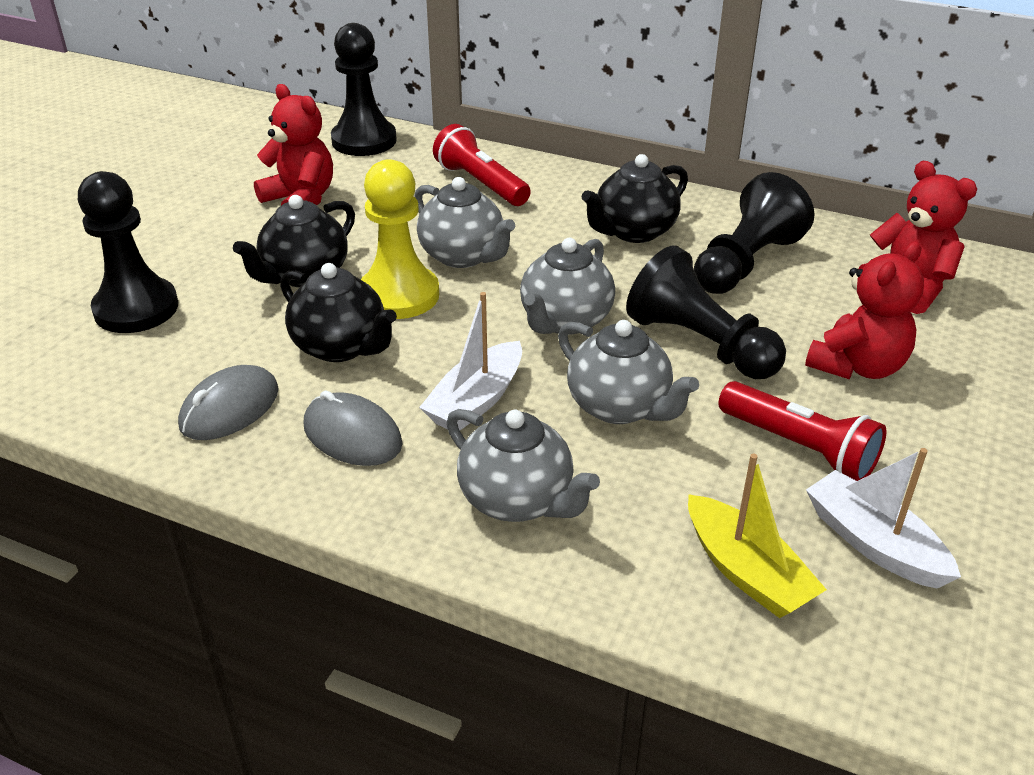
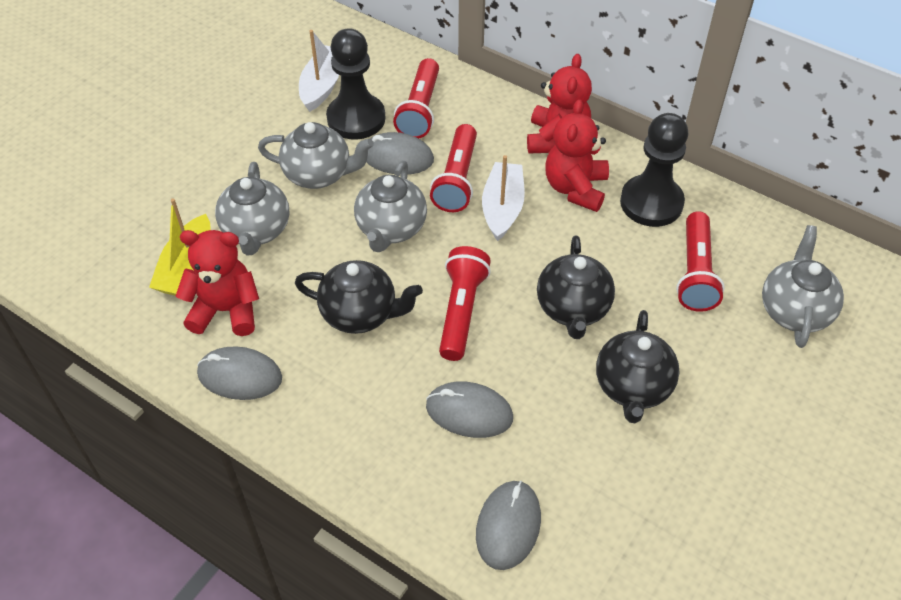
black pawn: [78,171,178,333] [331,23,397,156] [626,245,786,379] [694,172,815,294] = 4 -> [326,28,385,140] [620,113,688,227] = 2
grey mouse: [178,365,279,440] [303,390,403,466] = 2 -> [197,346,282,400] [366,132,434,175] [426,382,513,438] [476,481,541,570] = 4
red flashlight: [433,124,531,206] [719,381,887,481] = 2 -> [393,58,439,139] [430,124,477,212] [439,246,491,361] [676,211,725,312] = 4
yellow pawn: [361,159,439,319] = 1 -> none = 0

